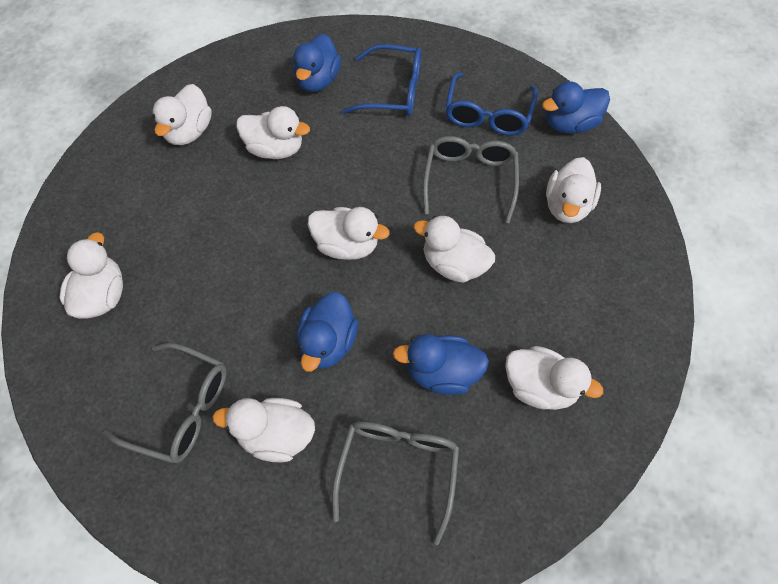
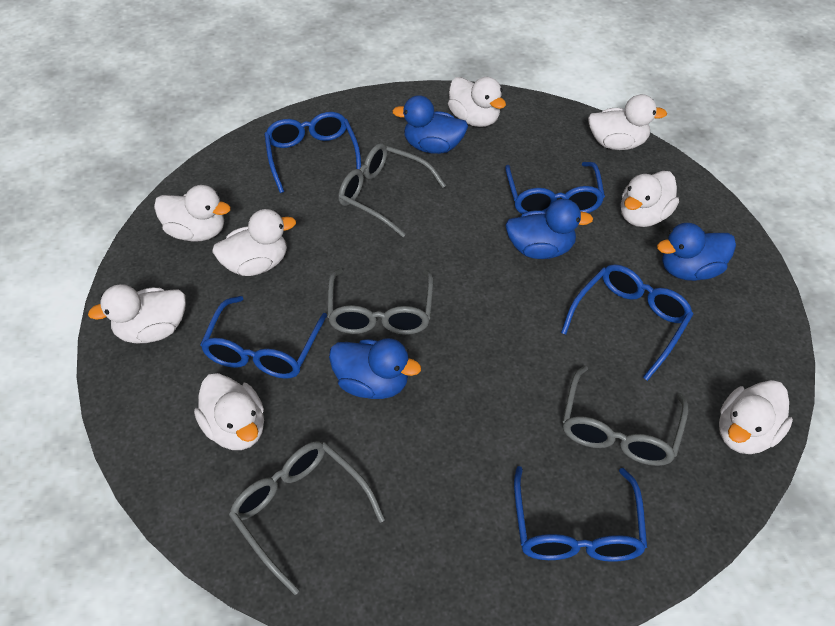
blue glasses: [342,44,421,116] [445,72,538,136] = 2 -> [200,296,327,379] [264,112,361,193] [505,162,605,214] [514,466,647,562] [561,264,693,381] = 5
grey glasses: [103,343,226,463] [332,421,459,545] [423,136,519,223] = 3 -> [229,441,385,595] [327,268,433,335] [338,143,446,237] [562,366,688,466] = 4

